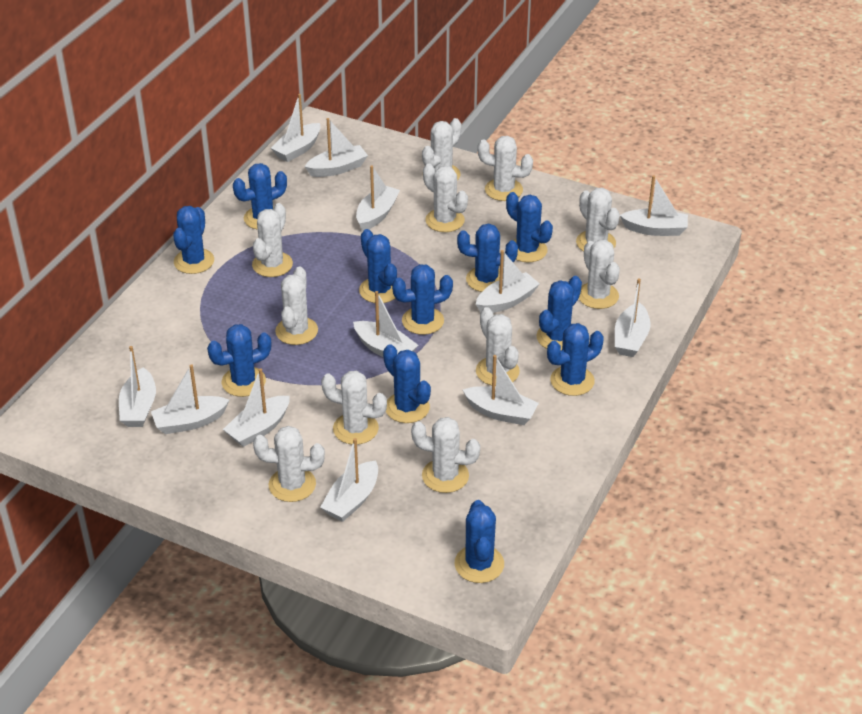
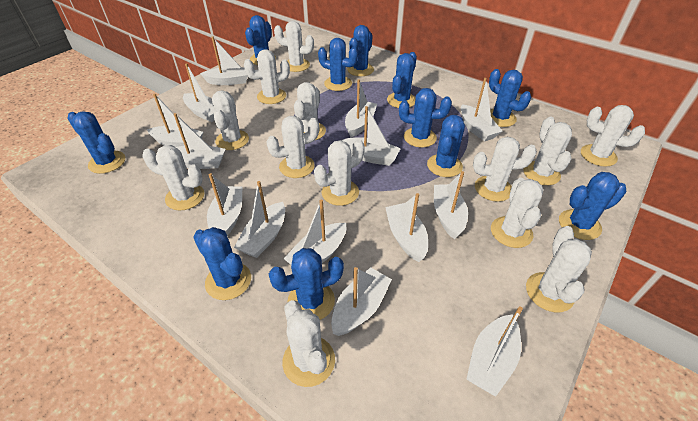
white boat: [119,346,156,427] [151,364,229,434] [223,369,290,447] [271,94,321,162] [304,118,368,177] [320,438,378,522] [353,291,418,357] [356,166,400,231] [463,355,539,425] [476,250,540,313] [615,279,651,357] [620,175,688,236] = 12 -> [147,94,204,147] [174,113,225,169] [183,63,215,122] [200,36,248,85] [207,173,243,236] [234,181,285,258] [284,200,346,265] [331,267,392,336] [342,106,401,166] [345,79,377,137] [385,193,428,262] [434,171,468,239] [461,78,502,142] [466,306,523,397] = 14
white cactus: [252,203,293,277] [253,426,325,502] [275,267,318,345] [321,371,387,445] [411,417,480,493] [422,118,461,180] [423,164,468,232] [476,307,520,386] [478,136,533,201] [576,188,620,252] [579,240,620,309] = 11 -> [143,145,204,211] [212,90,249,150] [244,49,290,104] [266,116,319,178] [274,21,314,72] [282,300,335,387] [294,82,326,140] [314,140,365,206] [473,137,537,202] [491,178,544,248] [523,117,572,185] [526,226,592,312] [581,105,645,167] = 13

